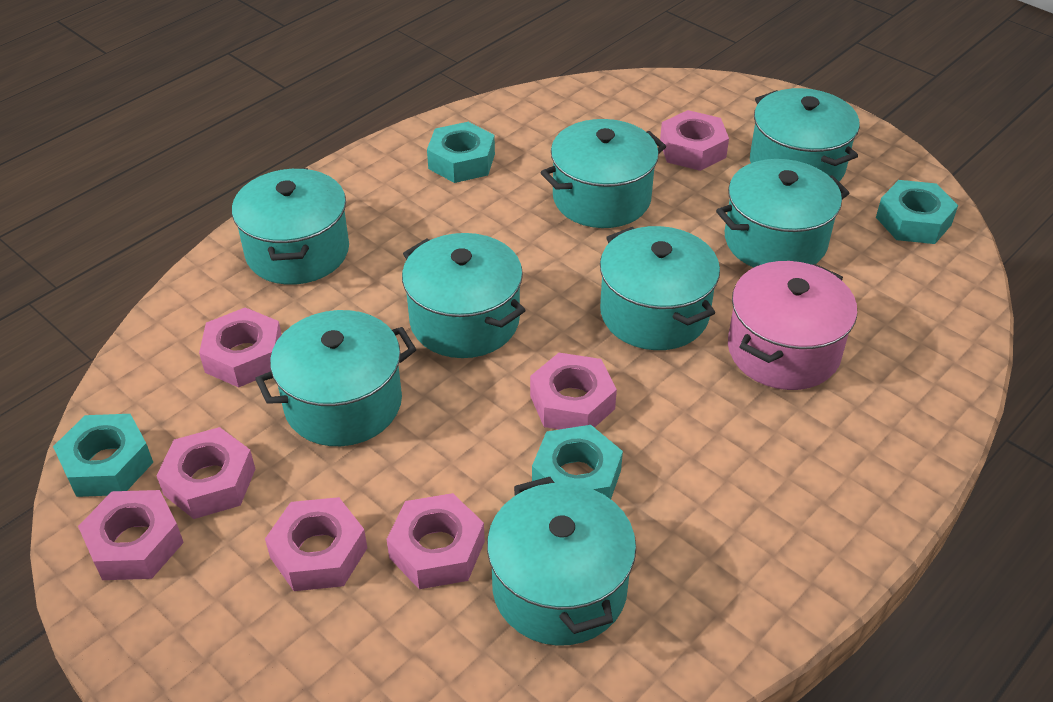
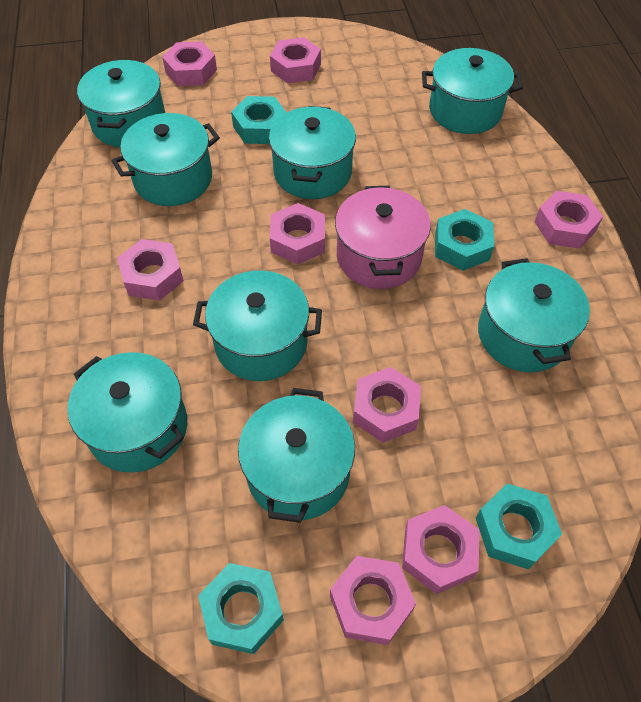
pink nut: [78,490,184,580] [156,427,255,519] [199,307,282,387] [265,497,367,591] [386,493,485,589] [530,353,617,430] [660,110,729,171] = 7 -> [117,239,184,301] [162,41,217,86] [270,37,321,84] [270,203,325,265] [330,556,416,645] [353,367,421,443] [402,505,480,594] [535,191,603,249] = 8

